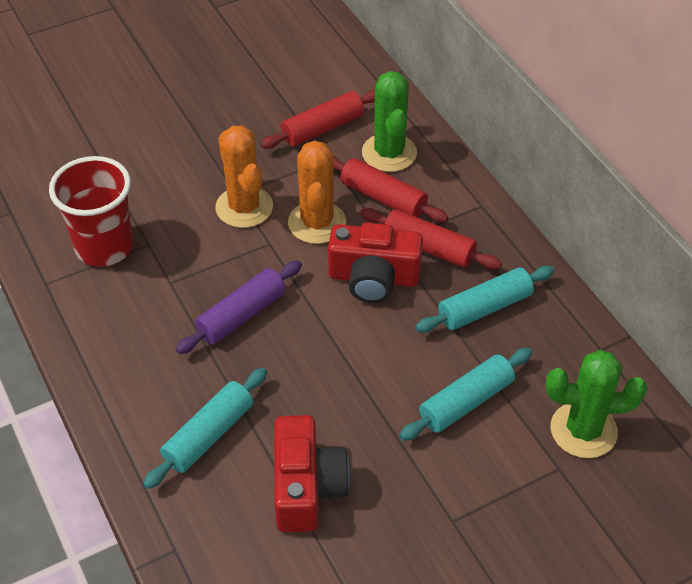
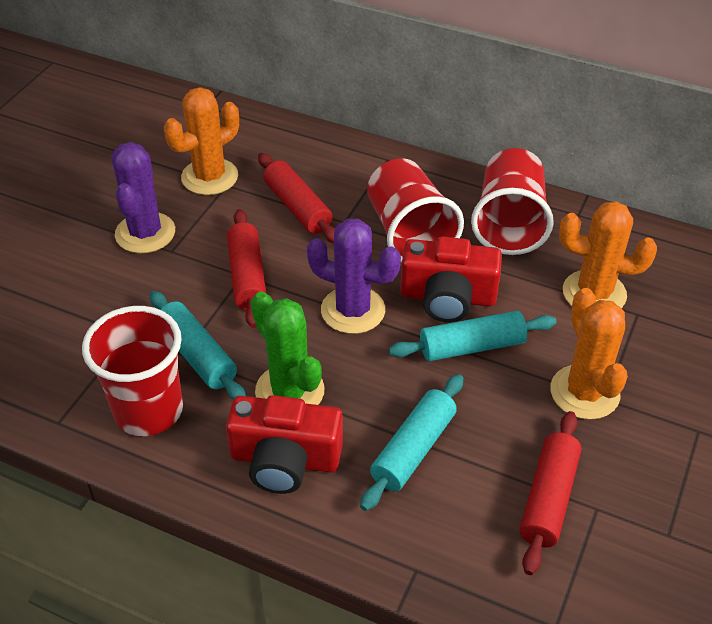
green cactus: [362,71,417,172] [546,350,647,458] = 2 -> [251,292,324,405] = 1
orange cactus: [215,125,273,228] [288,140,346,244] = 2 -> [164,87,239,195] [550,288,628,420] [559,201,657,308] = 3
purple cactus: none = 0 -> [111,142,175,253] [307,219,401,334] = 2
purple rolling pin: [176,260,302,354] = 1 -> none = 0
red cup: [49,156,133,267] = 1 -> [82,306,183,436] [367,158,464,262] [471,148,554,255] = 3

